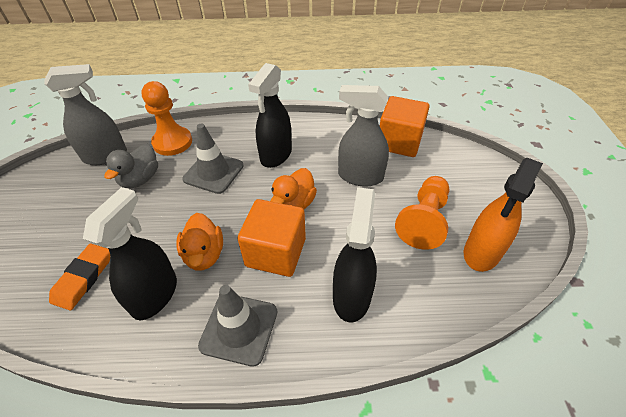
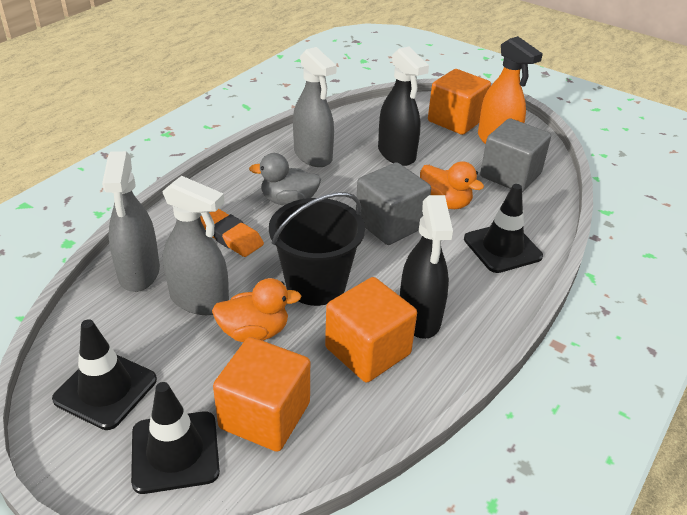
black bucket: none = 0 -> [269,192,365,306] = 1
black spray bottle: [83,187,177,320] [248,63,292,168] [333,187,377,322] = 3 -> [378,46,429,166] [400,195,453,339] = 2
black traffic cone: none = 0 -> [52,319,157,430] [131,382,220,494] [464,184,543,273] = 3
grey cube: none = 0 -> [356,162,431,245] [480,118,551,192] = 2
grey spray bottle: [44,64,127,165] [338,85,389,186] = 2 -> [102,151,160,292] [162,176,229,315] [293,47,337,167] = 3
grey traffic cone: [182,124,244,194] [198,285,277,367] = 2 -> none = 0
orange cube: [237,199,306,277] [380,96,430,157] = 2 -> [213,337,310,452] [325,277,417,382] [428,69,491,135] = 3
orange pawn: [141,81,192,156] [395,176,450,250] = 2 -> none = 0

